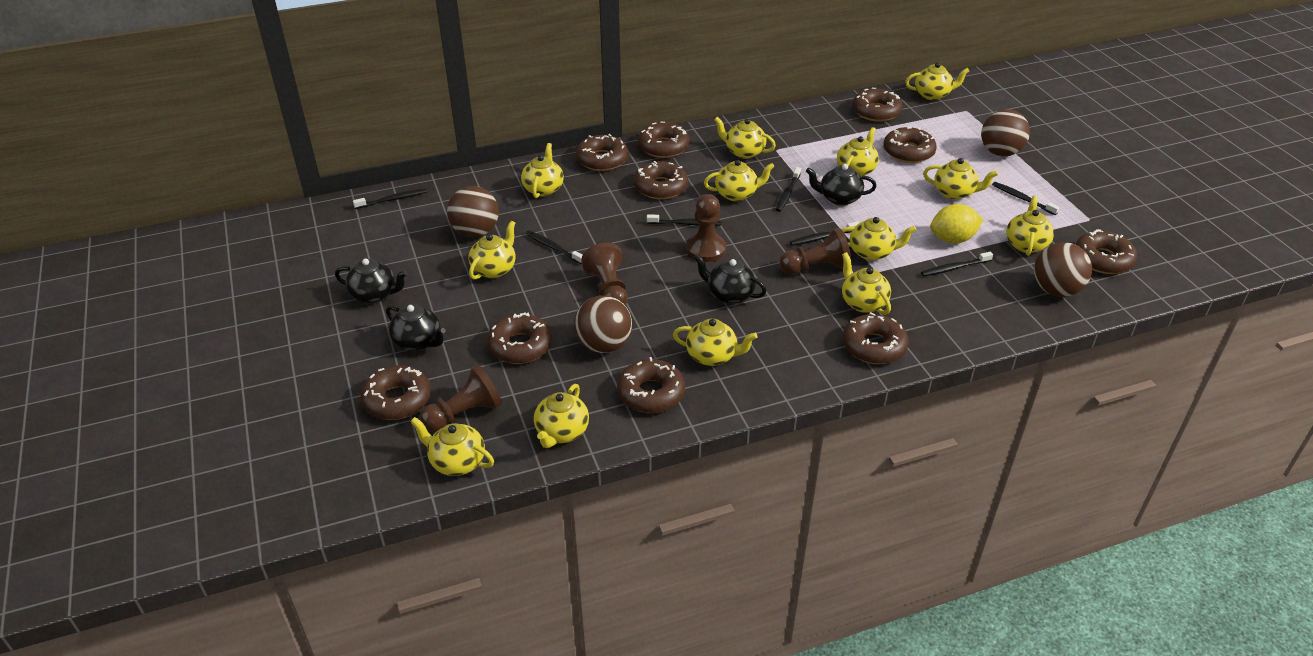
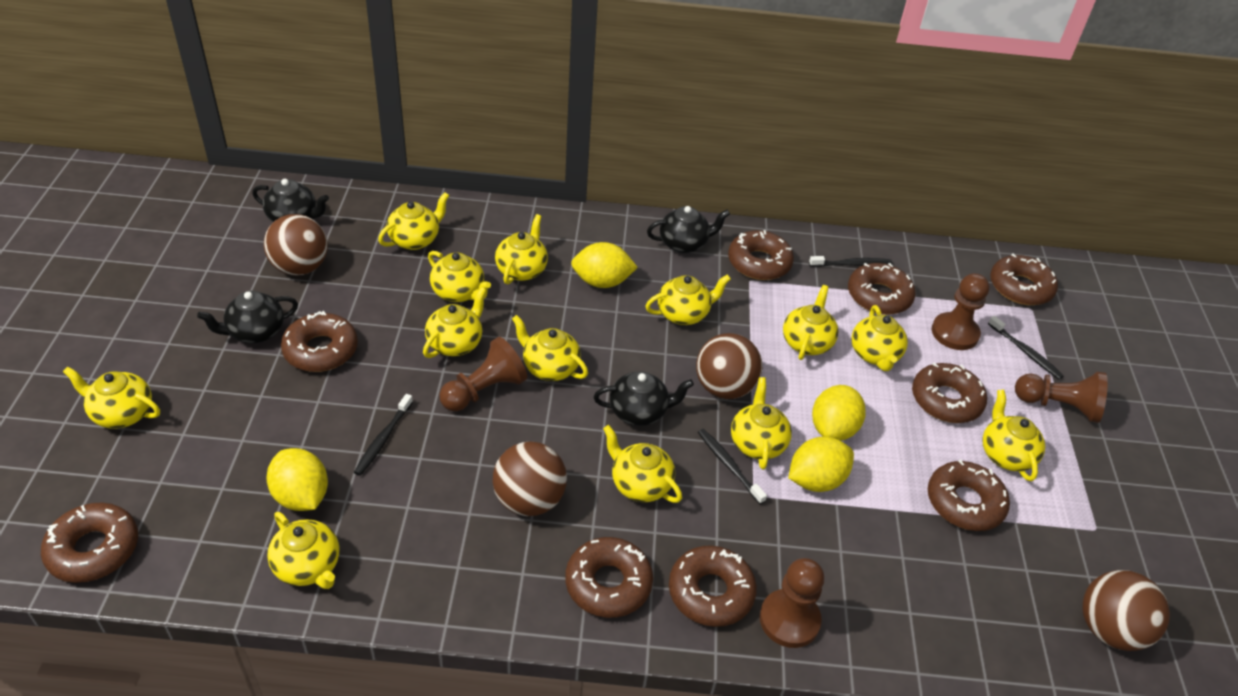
black toothbrush: [353,189,427,209] [525,230,582,264] [647,214,721,226] [776,167,801,212] [790,221,859,246] [921,251,993,276] [992,182,1060,215] = 7 -> [354,394,413,476] [698,429,767,504] [809,256,892,267] [988,316,1064,379] = 4
brown donut: [360,366,431,420] [487,312,553,364] [576,134,629,171] [617,357,685,413] [634,161,688,199] [638,121,690,158] [842,312,909,364] [852,88,903,122] [883,127,937,163] [1075,229,1137,274] = 10 -> [41,502,138,583] [281,311,358,372] [565,537,653,618] [669,545,757,627] [728,230,794,280] [848,263,916,314] [912,362,987,423] [928,459,1010,531] [990,254,1058,305] = 9
yellow lemon: [930,204,983,244] = 1 -> [266,448,328,511] [571,242,638,288] [788,437,854,492] [812,385,866,441] = 4

